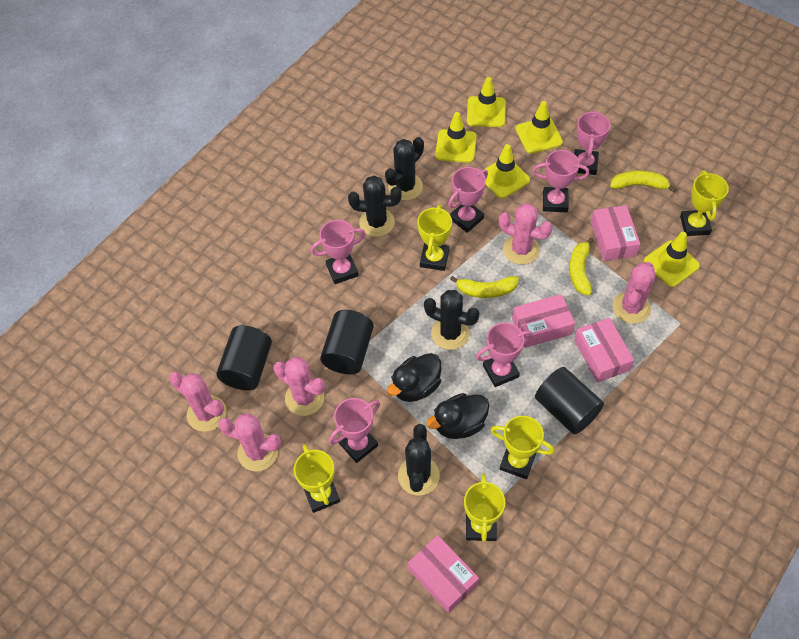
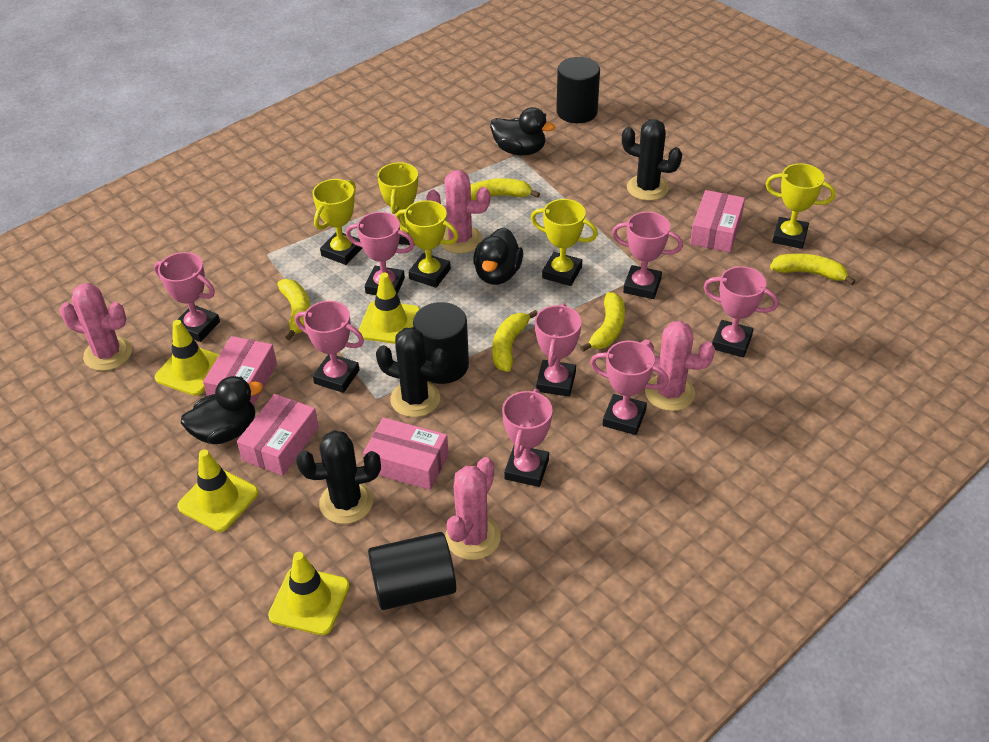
black cactus: [348,176,402,237] [385,137,424,201] [398,424,440,496] [424,290,480,350] = 4 -> [296,430,381,524] [376,327,447,417] [622,119,682,201] = 3
black duck: [387,353,442,402] [426,393,489,439] = 2 -> [181,376,263,444] [473,227,523,285] [490,107,555,155] = 3
pink cactus: [169,372,227,432] [218,413,281,471] [273,357,325,416] [499,204,553,265] [613,262,655,324] = 5 -> [60,283,132,371] [426,170,490,254] [445,457,501,560] [641,321,715,411] = 4
pink trophy: [310,220,366,284] [329,398,380,463] [448,167,488,233] [476,322,533,387] [533,150,589,212] [574,110,610,175] = 6 -> [154,252,220,342] [295,301,364,393] [346,212,415,295] [502,389,553,487] [535,303,582,397] [590,341,669,435] [612,212,683,299] [704,266,779,358] = 8
yellow banana: [450,276,519,298] [569,237,594,295] [610,170,676,192] = 3 -> [277,279,310,341] [471,178,540,200] [492,310,538,372] [580,292,625,352] [770,253,856,285] = 5
yellow traffic cone: [435,112,477,163] [467,77,506,127] [483,144,530,199] [516,101,563,154] [644,232,700,287] = 5 -> [155,320,220,396] [177,449,258,532] [268,552,350,635] [359,273,420,344] = 4

